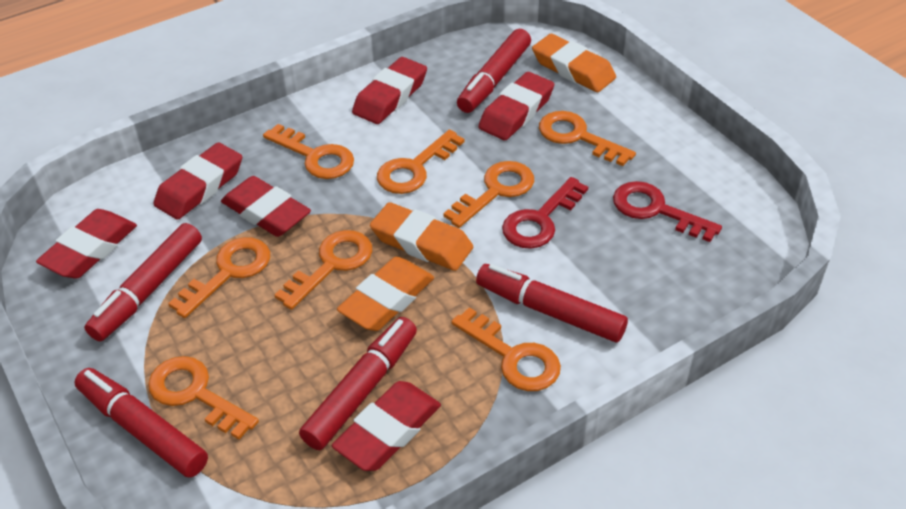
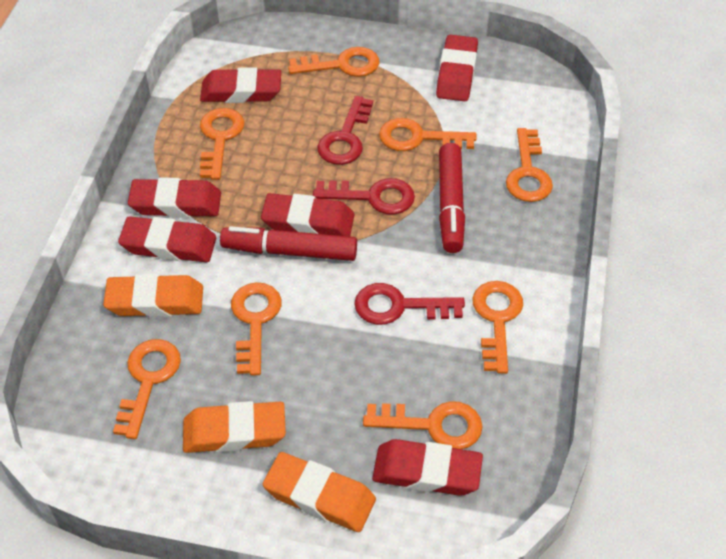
red key: [502,177,588,249] [613,181,722,242] = 2 -> [313,178,415,215] [317,96,373,165] [354,283,465,325] = 3
red marker: [75,368,208,478] [84,223,202,341] [299,317,417,450] [457,29,531,113] [476,264,628,343] = 5 -> [220,226,357,261] [439,143,465,253] = 2

